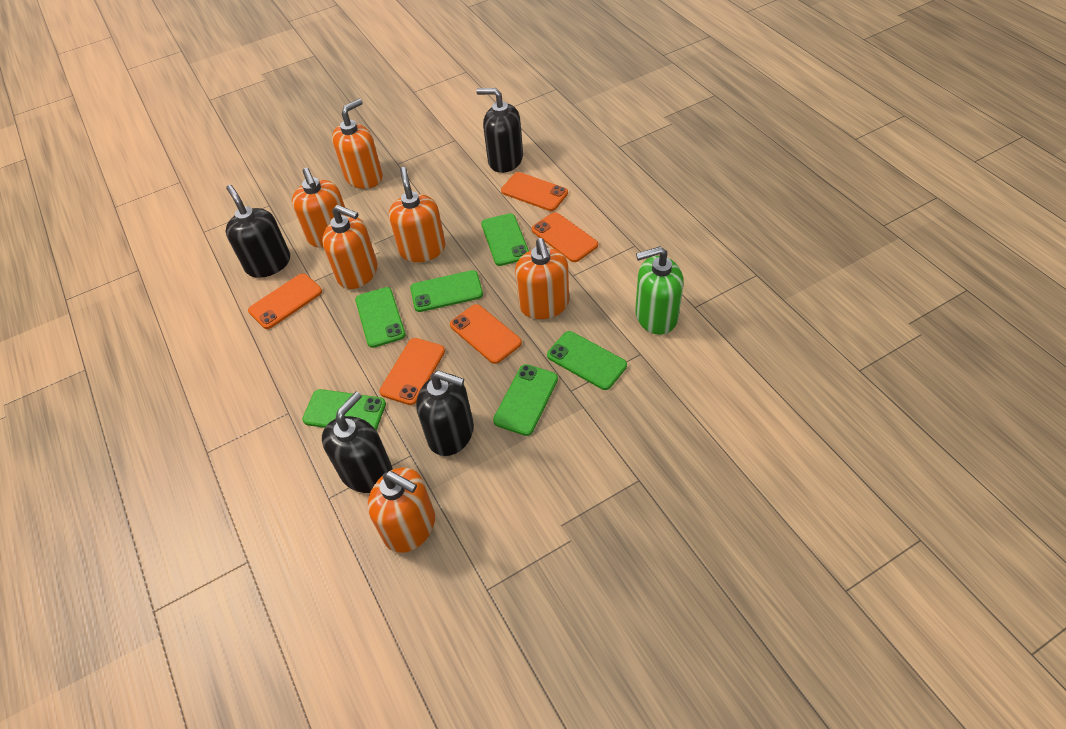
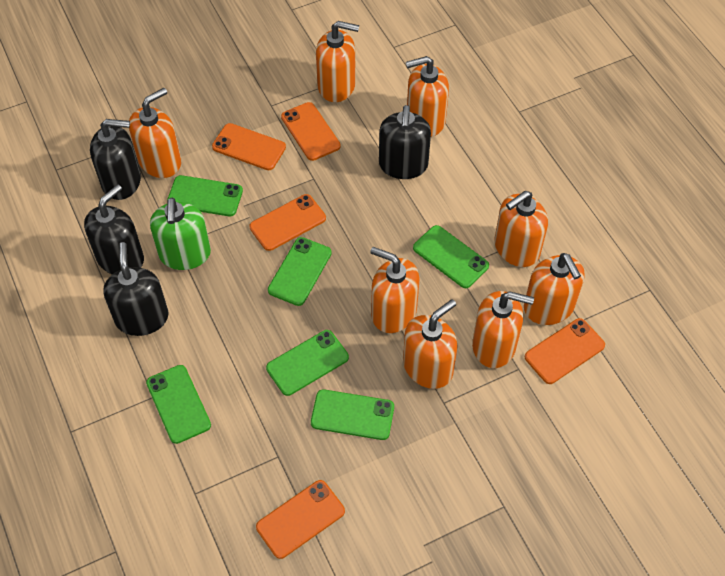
orange soap dispenser: [292,168,346,248] [322,205,377,289] [332,99,383,189] [368,467,435,553] [389,167,445,262] [515,238,569,319] = 6 -> [129,88,181,178] [316,21,359,102] [370,247,419,333] [403,299,458,389] [406,56,449,137] [472,291,534,368] [494,191,548,267] [524,253,585,325] = 8

